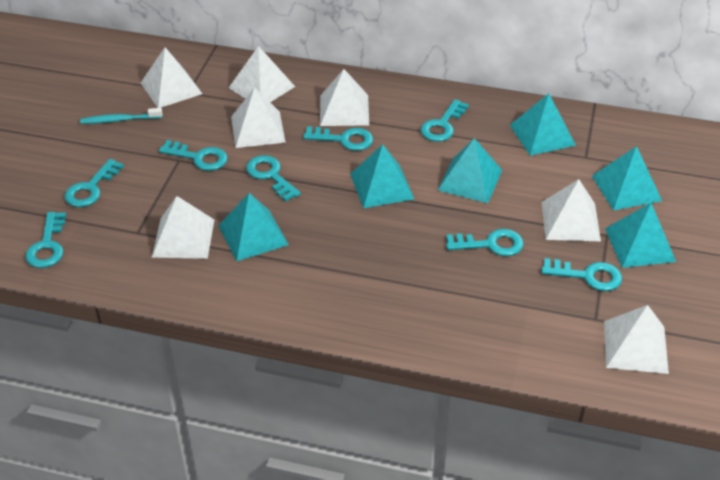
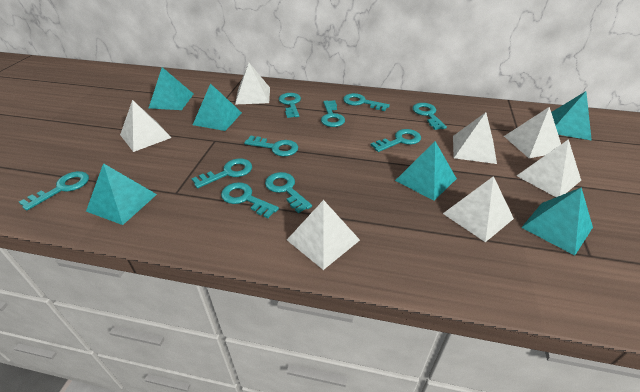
turquoise key: [25,212,66,268] [65,159,124,207] [159,140,228,171] [246,155,301,202] [303,126,373,151] [421,99,469,142] [446,229,524,256] [541,258,622,291] = 8 -> [19,171,89,211] [192,159,252,188] [221,182,279,218] [244,136,298,156] [265,172,312,213] [279,93,301,118] [321,100,345,127] [343,93,390,111] [371,129,421,152] [413,103,447,130] = 10
turquoise toothbrush: [80,108,162,124] = 1 -> none = 0

